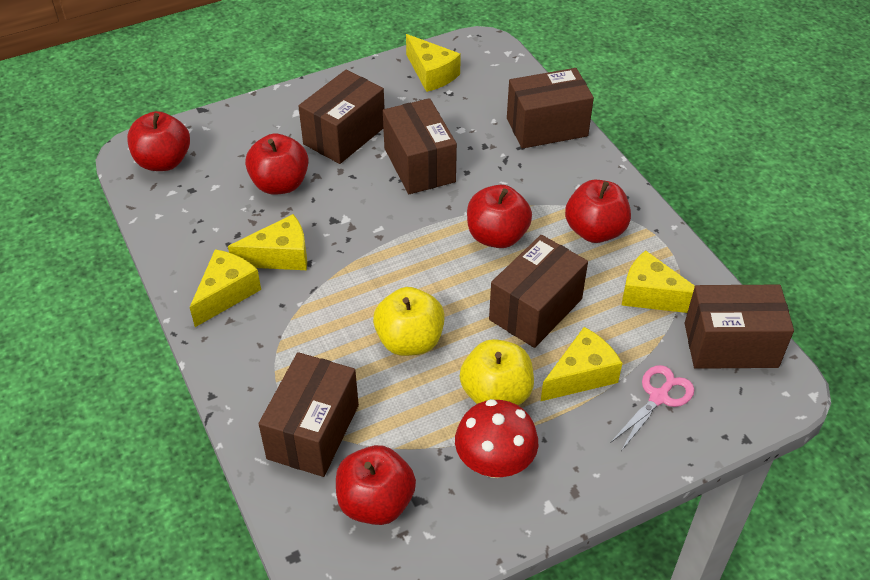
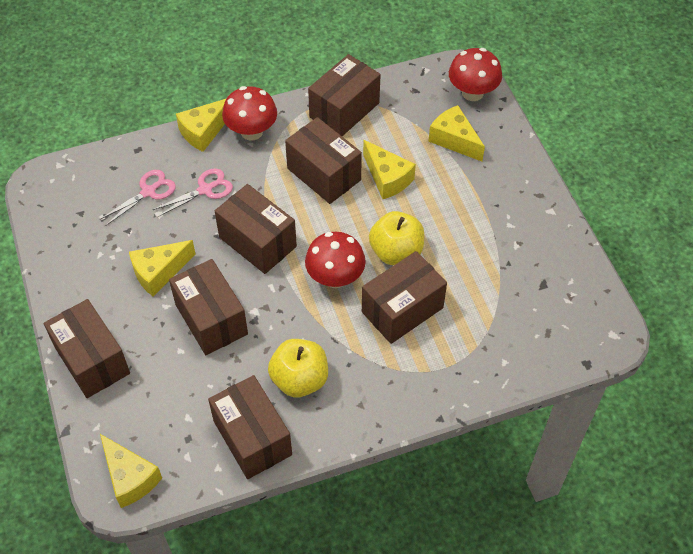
brown box: [259,352,359,477] [299,70,385,164] [383,98,457,194] [489,235,588,348] [507,68,594,149] [685,285,794,369] = 6 -> [44,299,130,398] [169,259,248,355] [208,375,292,479] [215,184,297,274] [285,117,362,204] [308,54,381,136] [362,251,447,344] = 7
pink scissors: [610,365,694,451] = 1 -> [101,170,176,226] [153,168,233,217] = 2
red apple: [127,111,190,171] [245,134,309,194] [336,445,416,525] [467,185,532,248] [565,180,631,243] = 5 -> none = 0
red mushroom: [455,399,538,478] = 1 -> [222,86,277,141] [305,232,366,288] [449,48,502,101] = 3

